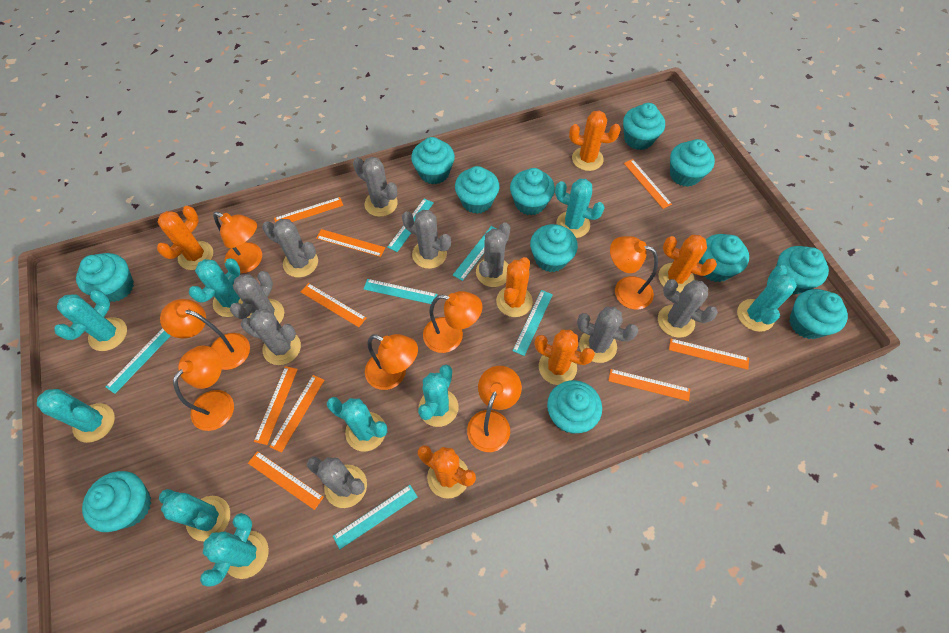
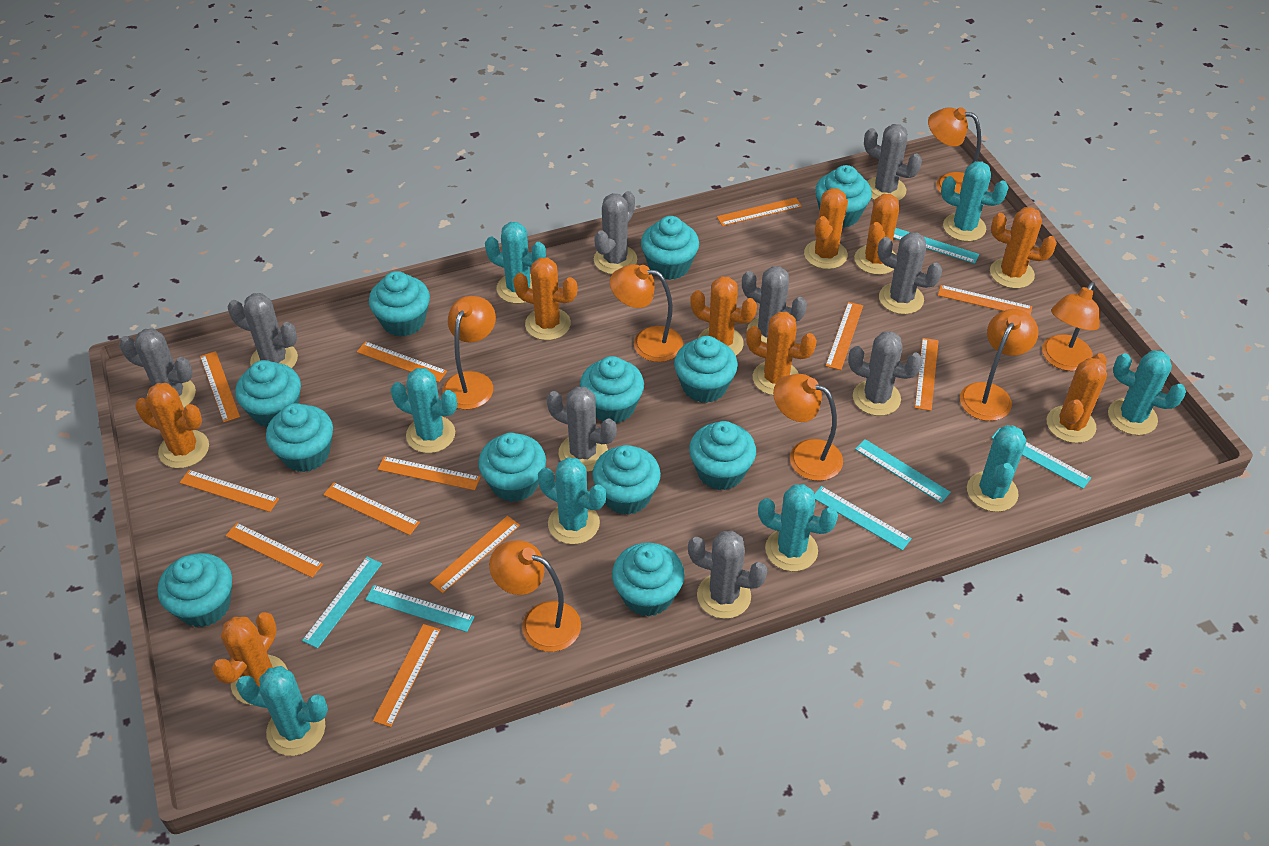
orange cactus: [157,206,213,270] [418,445,476,499] [496,257,533,317] [535,330,595,385] [569,111,621,171] [658,235,717,293] = 6 -> [136,383,209,468] [212,612,288,705] [513,258,577,340] [690,276,757,355] [746,312,817,395] [804,188,848,269] [854,194,899,275] [990,207,1057,289] [1047,353,1107,443] = 9
orange ruler: [248,451,324,510] [254,366,298,445] [270,375,325,453] [274,197,343,222] [301,283,366,327] [316,229,385,257] [608,369,690,401] [624,159,672,209] [669,339,749,370] = 9 -> [179,470,279,512] [200,351,240,422] [225,523,323,578] [323,483,420,535] [357,341,447,382] [373,624,441,727] [378,456,481,491] [430,516,520,593] [717,197,802,226] [825,302,863,370] [915,338,939,411] [938,285,1032,315] = 12
turquoise cactus: [37,389,115,443] [54,290,127,351] [159,489,230,541] [189,258,243,317] [200,513,269,587] [327,397,388,452] [418,365,458,427] [555,179,605,238] [737,265,797,332] = 9 -> [236,666,328,756] [391,368,457,453] [485,222,546,304] [538,457,606,544] [758,484,838,571] [941,161,1009,242] [967,425,1026,512] [1108,350,1186,435] = 8

